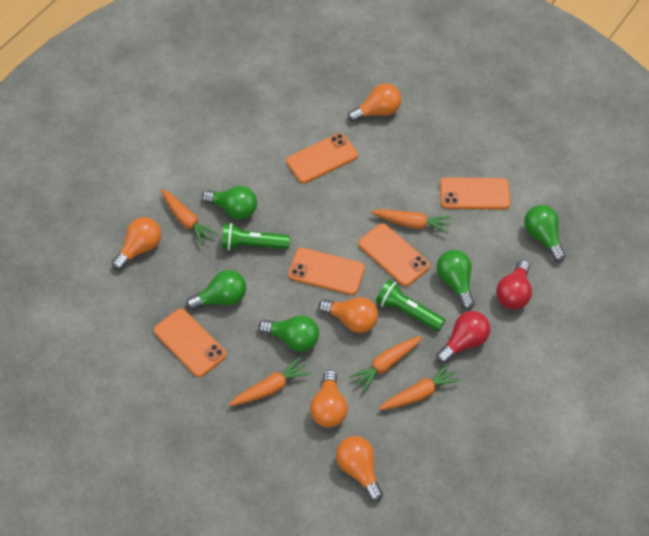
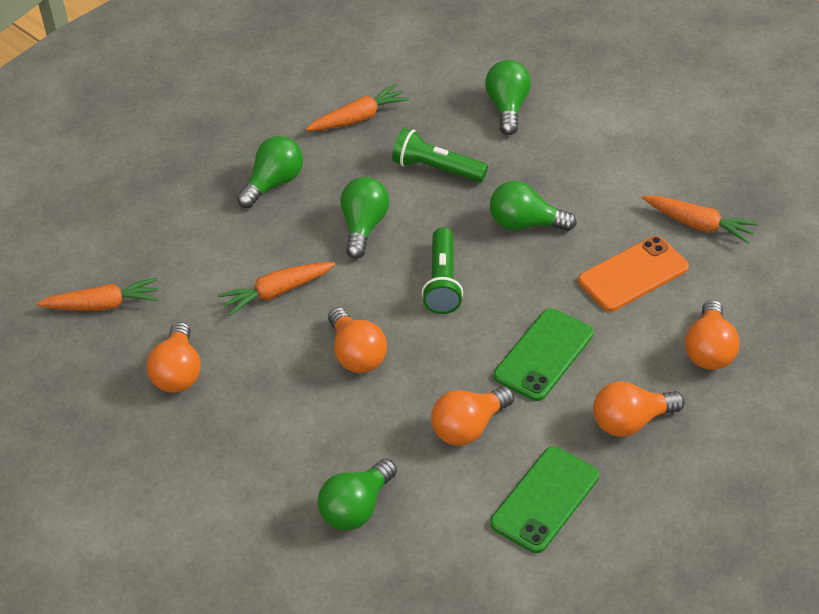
green phone: none = 0 -> [490,446,599,553] [494,308,594,401] = 2
orange carrot: [161,189,218,246] [229,356,312,406] [349,336,422,392] [371,209,452,234] [379,363,461,410] = 5 -> [36,278,159,311] [218,262,335,316] [306,84,409,131] [642,195,759,244] = 4
orange phone: [154,308,227,377] [286,133,358,184] [288,248,365,295] [358,223,430,286] [440,177,510,209] = 5 -> [578,236,689,312] = 1
red light bulb: [436,311,490,364] [496,260,532,309] = 2 -> none = 0

